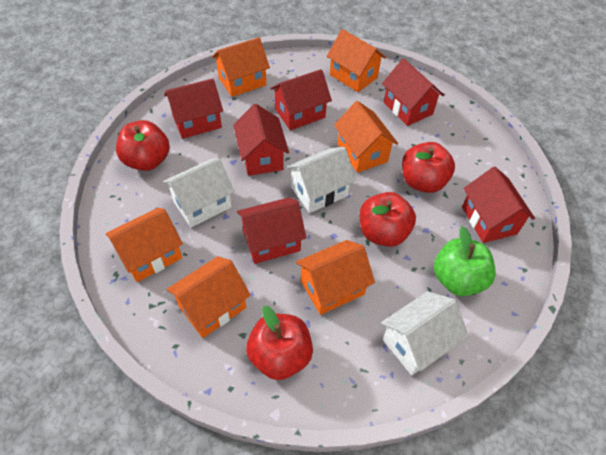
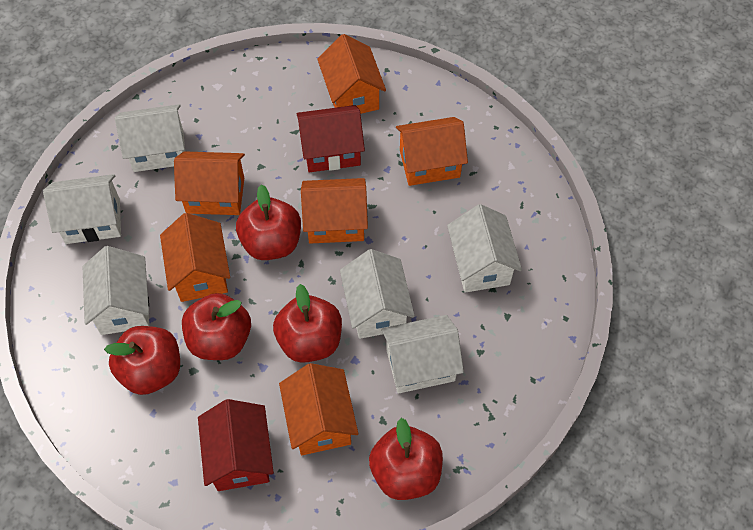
green apple: [434,227,496,296] = 1 -> none = 0
red apple: [116,120,170,171] [246,306,313,380] [360,192,416,247] [402,142,455,193] = 4 -> [104,326,180,395] [182,293,251,360] [236,184,301,260] [273,284,342,363] [369,418,443,500] = 5
red house: [164,78,223,139] [233,104,289,176] [237,197,306,264] [270,69,332,130] [382,58,444,126] [462,167,535,243] = 6 -> [198,399,274,491] [297,105,365,172] = 2
white house: [163,158,235,227] [286,147,356,213] [381,291,468,375] = 3 -> [43,174,121,244] [82,246,149,335] [115,104,185,172] [340,249,415,339] [381,315,464,394] [447,204,522,293] = 6

